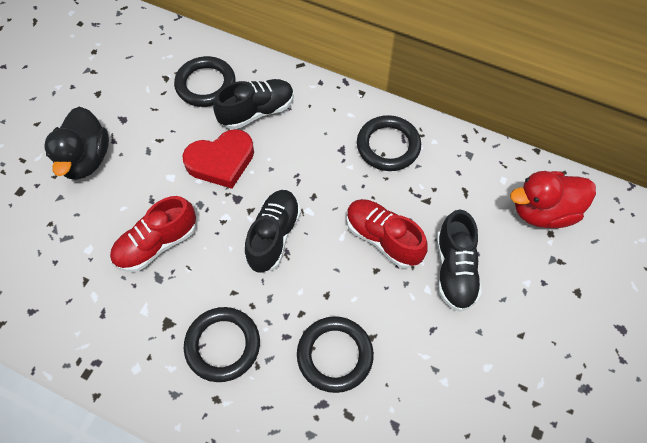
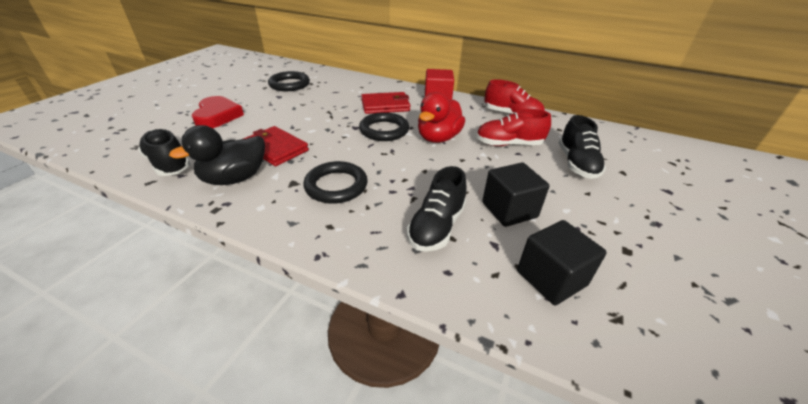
black cube: none = 0 -> [482,163,550,227] [517,220,607,305] = 2
black ring: [174,56,236,107] [184,307,260,382] [297,316,374,393] [357,115,421,171] = 4 -> [268,71,310,91] [303,161,367,204] [359,112,409,141] = 3
red cube: none = 0 -> [425,69,454,100] = 1
red wallet: none = 0 -> [243,126,309,166] [361,92,410,114] = 2

